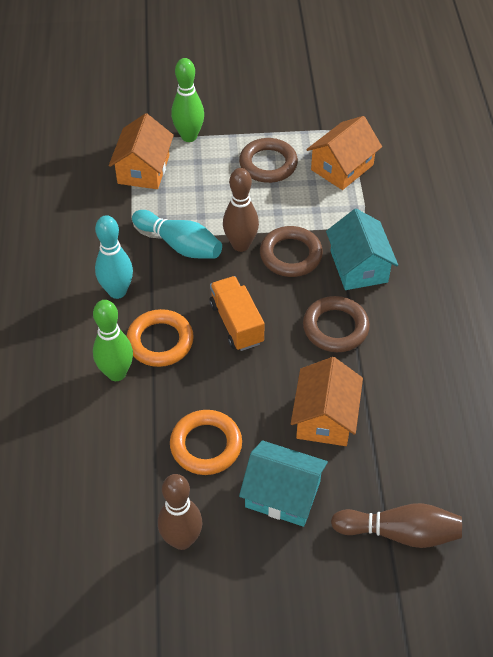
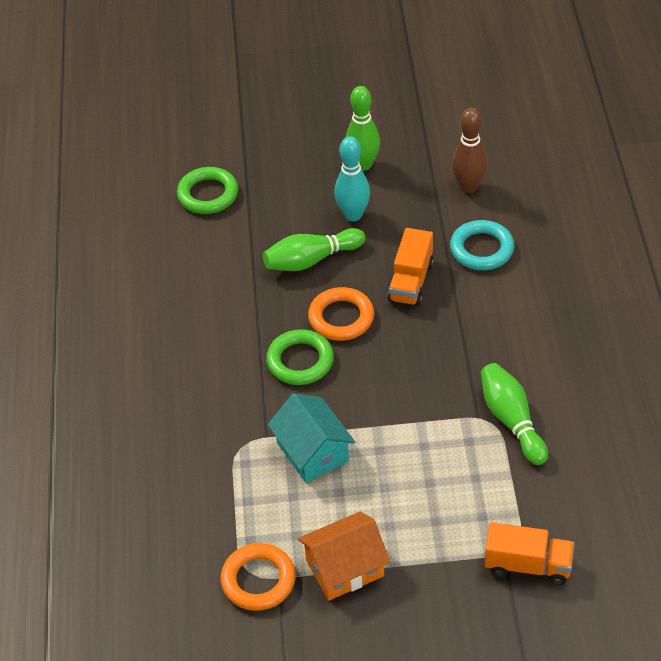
brown bowling pin: [158,474,203,550] [223,168,259,252] [331,503,462,548] = 3 -> [452,108,488,193] = 1
brown ring: [239,138,298,183] [260,226,323,277] [303,296,370,352] = 3 -> none = 0
green bowling pin: [93,300,133,381] [171,58,204,142] = 2 -> [263,228,365,271] [346,86,380,171] [481,363,548,465] = 3
green ring: none = 0 -> [177,167,238,214] [266,329,334,385] = 2
orange house: [109,113,174,189] [291,357,363,446] [306,116,382,190] = 3 -> [298,512,390,601] = 1
orange truck: [210,276,265,351] = 1 -> [388,228,434,306] [485,522,574,585] = 2
turquoise bowling pin: [95,215,133,299] [132,210,222,259] = 2 -> [334,136,370,222] = 1
turquoise house: [239,440,328,527] [326,209,398,290] = 2 -> [267,393,355,483] = 1
turquoise ring: none = 0 -> [450,220,514,270] = 1

